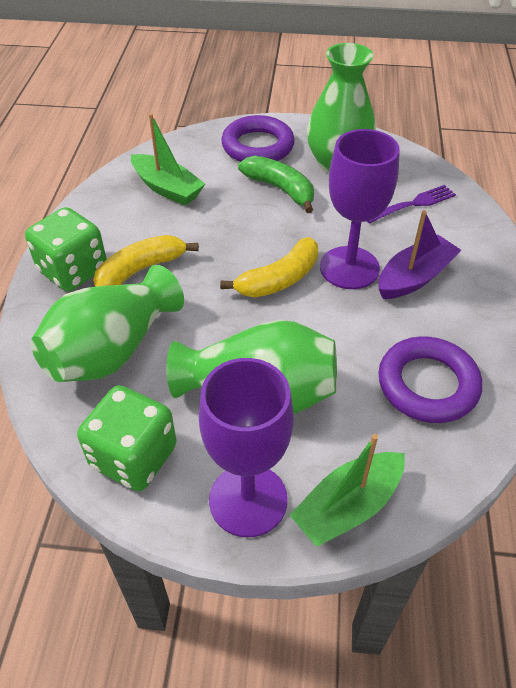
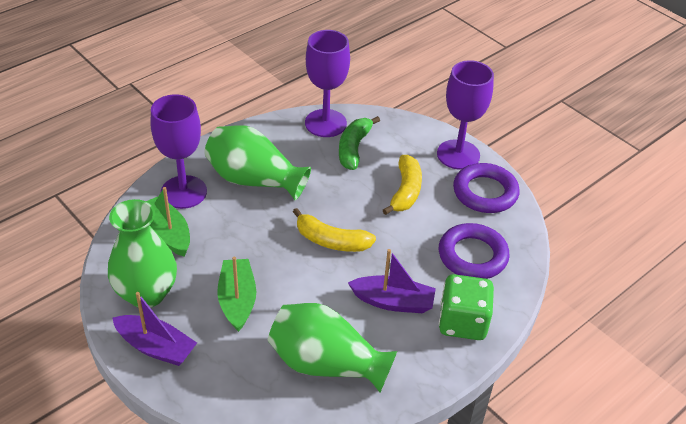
green dice: [25,207,107,291] [77,385,177,491] = 2 -> [439,274,494,340] = 1
purple boat: [378,211,461,299] = 1 -> [113,292,197,366] [348,249,436,313] = 2
purple fork: [367,185,456,224] = 1 -> none = 0
purple goblet: [199,358,294,537] [320,129,400,289] = 2 -> [151,94,207,209] [305,30,350,137] [437,60,494,170] = 3

